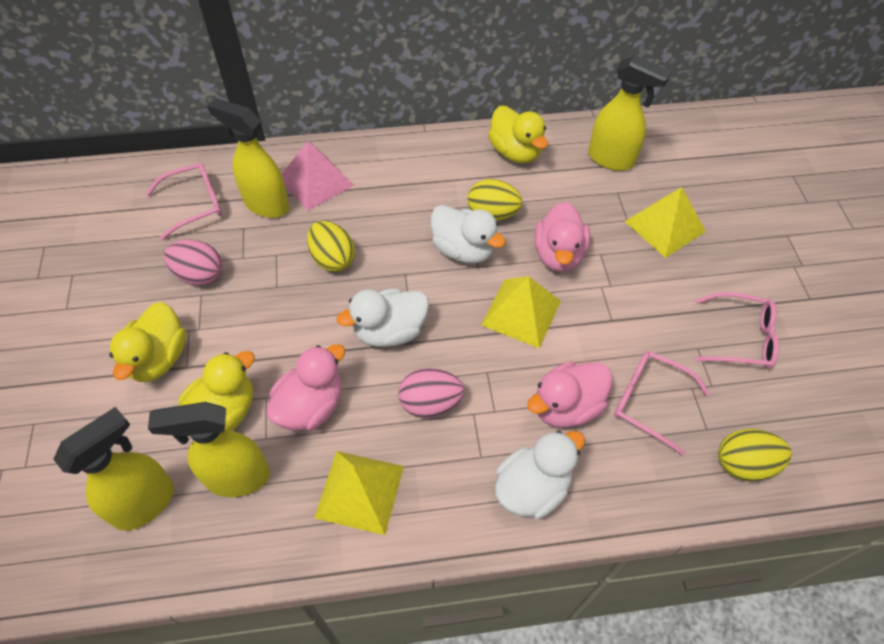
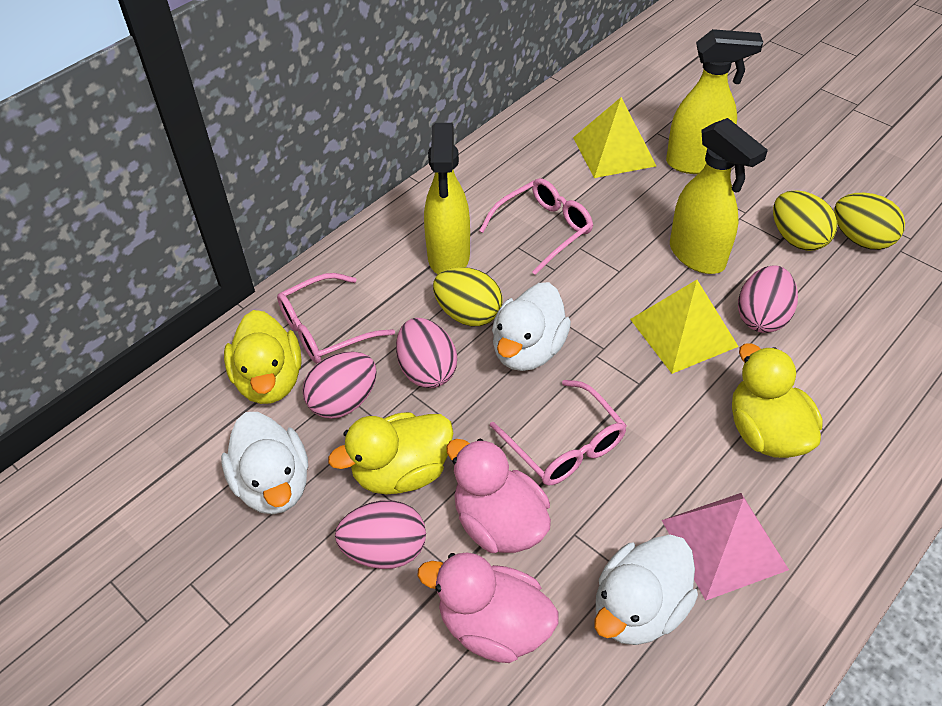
pink duck: [266,344,345,431] [527,361,612,428] [534,202,590,272] = 3 -> [418,553,559,663] [446,439,551,553] = 2
pink egg: [164,240,222,286] [398,368,464,418] = 2 -> [302,352,377,419] [335,500,426,569] [396,318,457,388] [738,265,798,333] = 4
yellow pyramid: [314,451,404,535] [481,276,561,348] [625,187,706,258] = 3 -> [573,97,656,178] [630,280,739,374] = 2
yellow spray bottle: [53,407,174,531] [148,402,270,497] [207,98,289,218] [588,55,672,171] = 4 -> [424,123,470,274] [666,29,763,174] [670,118,768,274] = 3

